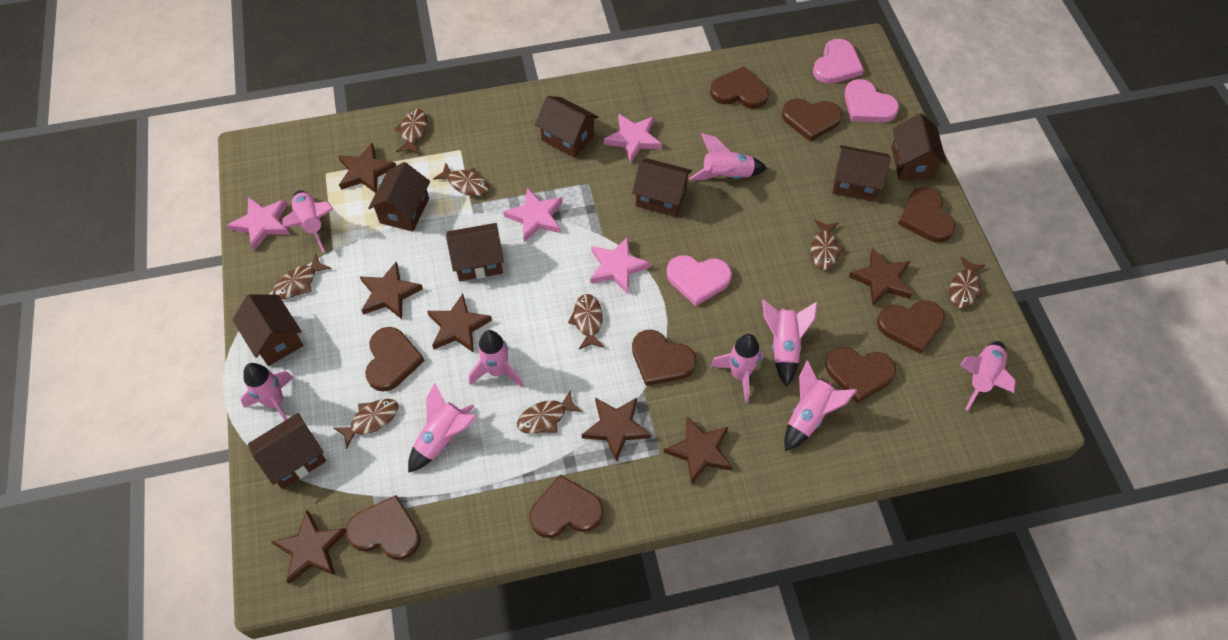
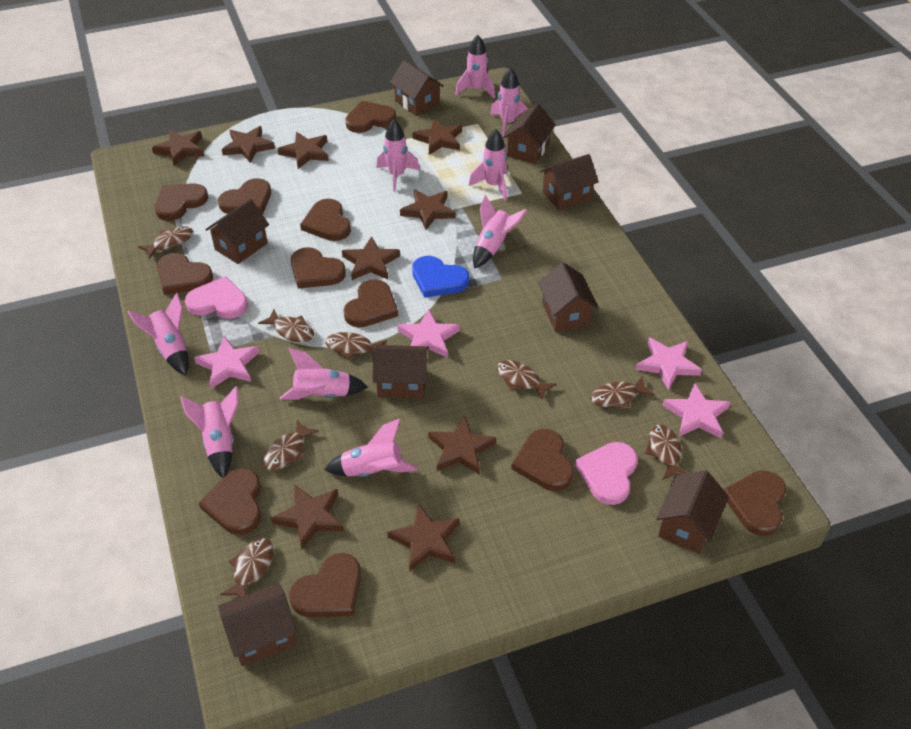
blue heart: none = 0 -> [412,256,469,298] = 1
brown heart: [346,495,421,560] [365,327,425,392] [529,475,603,538] [632,330,696,386] [710,66,769,109] [782,98,842,142] [825,347,896,403] [877,300,945,354] [898,187,955,243] = 9 -> [155,183,208,221] [157,253,213,295] [199,468,261,535] [218,178,271,214] [289,553,361,617] [291,247,346,289] [300,199,351,241] [344,279,398,328] [345,101,396,133] [511,429,574,491] [723,470,786,536] = 11
brown star: [271,510,346,584] [338,143,396,193] [360,262,423,319] [427,294,492,353] [582,398,651,462] [664,416,732,485] [849,248,912,306] = 7 -> [152,130,204,166] [222,126,275,163] [271,485,343,550] [278,132,329,169] [342,236,400,280] [387,503,460,571] [400,189,456,230] [412,118,462,155] [428,416,496,475] = 9
pink heart: [666,255,732,306] [813,39,864,84] [844,79,899,122] = 3 -> [185,276,248,319] [575,442,637,505] = 2

